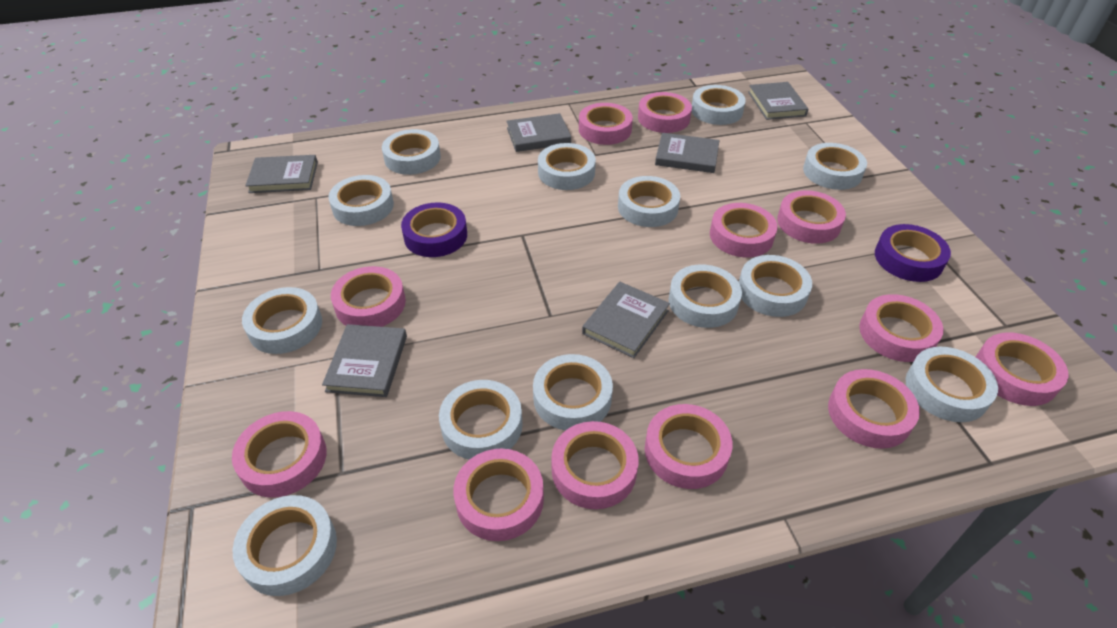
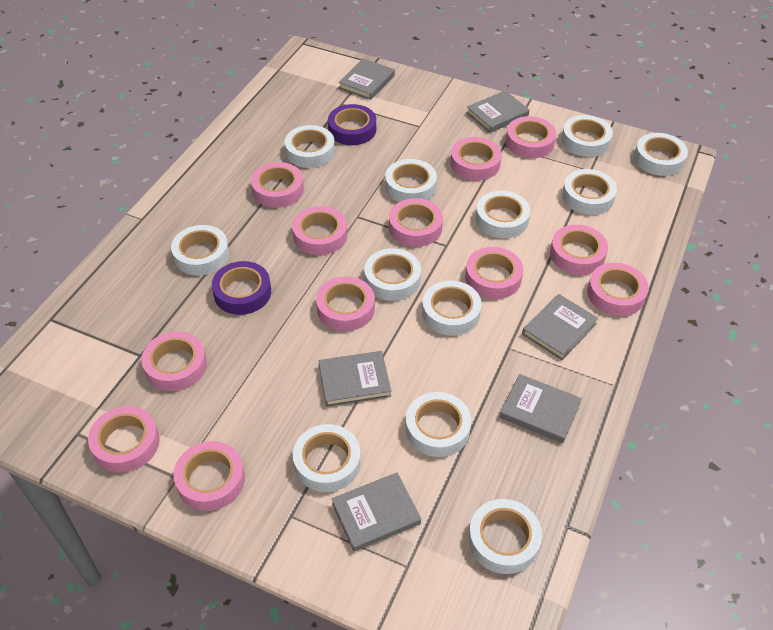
white tape: [232,495,337,596] [242,287,322,354] [329,175,394,226] [382,129,441,175] [439,380,523,459] [533,354,613,431] [538,143,596,190] [618,176,680,227] [668,264,742,328] [692,85,746,125] [739,255,812,317] [803,143,867,190] [906,347,998,422] = 13 -> [171,225,229,275] [284,125,335,168] [293,424,361,492] [364,248,421,301] [385,159,437,202] [406,392,471,457] [422,281,481,336] [468,499,542,574] [475,191,530,238] [561,115,613,157] [562,169,617,215] [634,133,688,176] = 12

